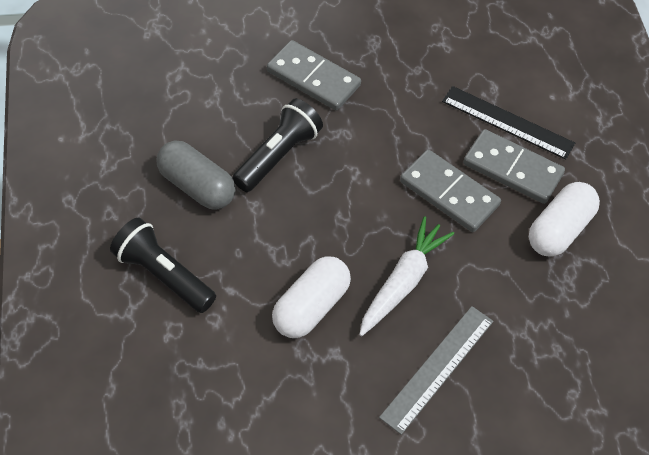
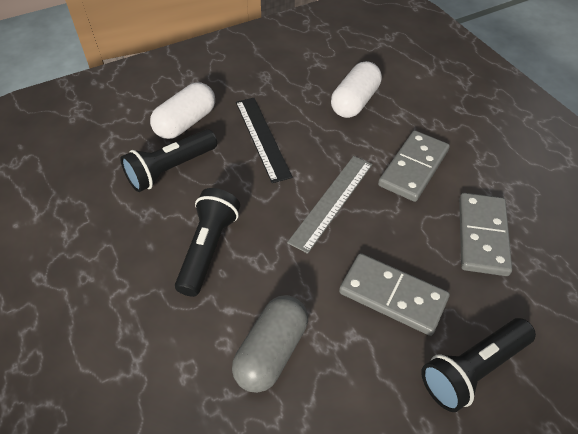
black flashlight: [110,218,216,313] [232,99,323,192] = 2 -> [121,129,217,192] [175,188,240,297] [421,318,536,412] = 3
white carrot: [359,216,454,336] = 1 -> none = 0

